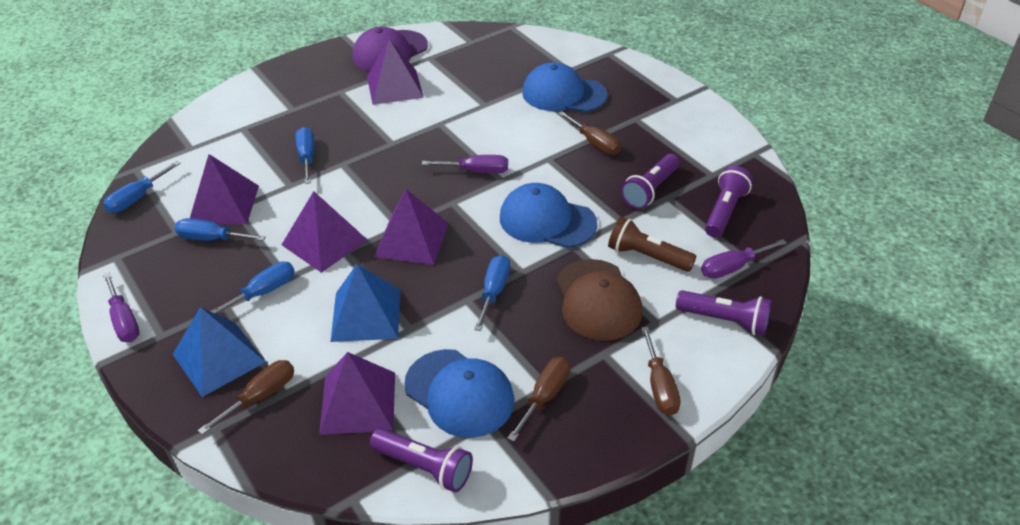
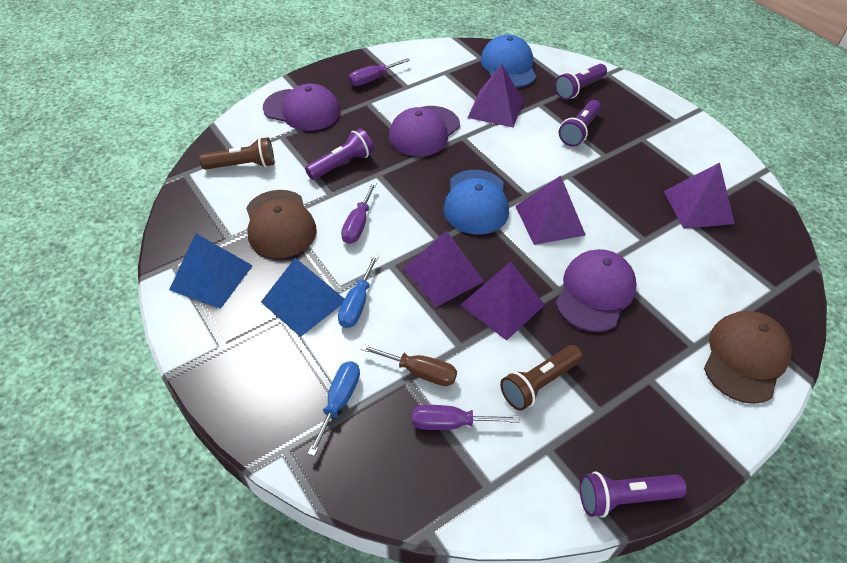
blue cap: [404,349,515,438] [500,183,597,248] [522,62,607,112] = 3 -> [443,170,509,235] [481,34,536,88] = 2
blue screwdriver: [103,161,181,213] [175,218,266,241] [211,261,295,314] [296,127,314,184] [474,255,510,331] = 5 -> [308,361,360,456] [338,254,379,328] = 2
brown cap: [556,259,642,341] = 1 -> [246,190,317,258] [704,311,792,404] = 2
brown flashlight: [608,217,697,272] = 1 -> [200,137,274,170] [500,345,583,411] = 2
brown screwdriver: [198,360,294,435] [507,357,570,442] [558,111,621,155] [641,327,681,416] = 4 -> [360,344,457,386] = 1
purple cap: [353,26,428,71] = 1 -> [263,84,340,131] [389,106,460,156] [556,249,637,332] = 3

